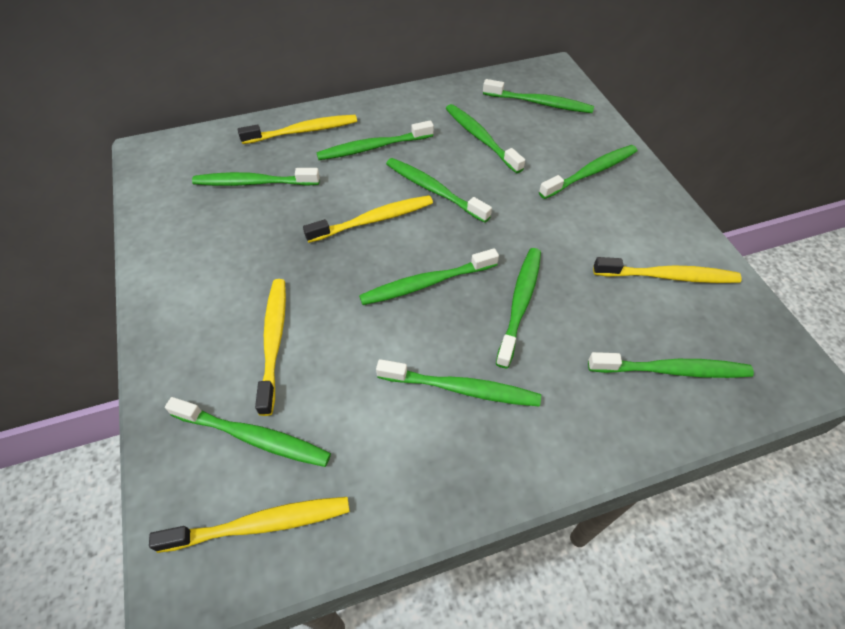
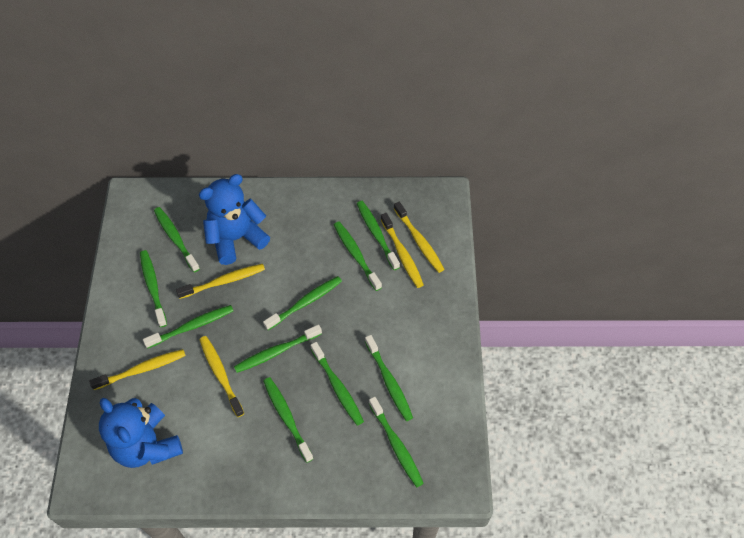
blue teddy bear: none = 0 -> [99,398,183,468] [199,174,270,265] = 2

